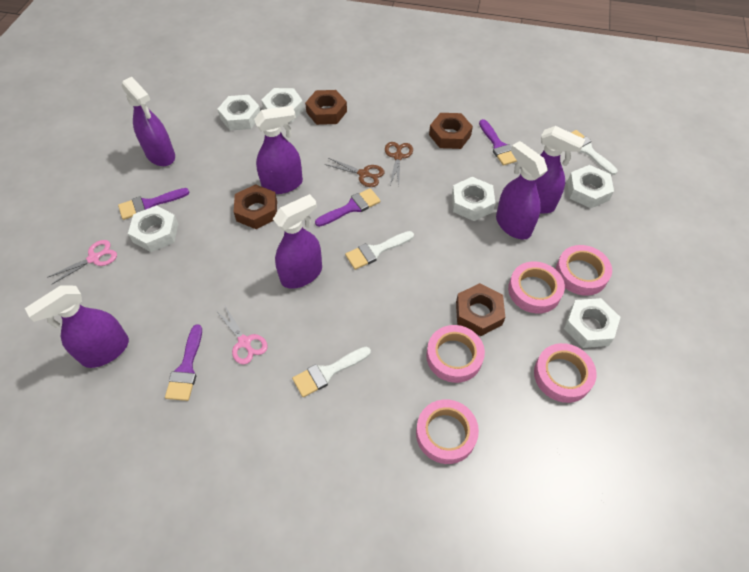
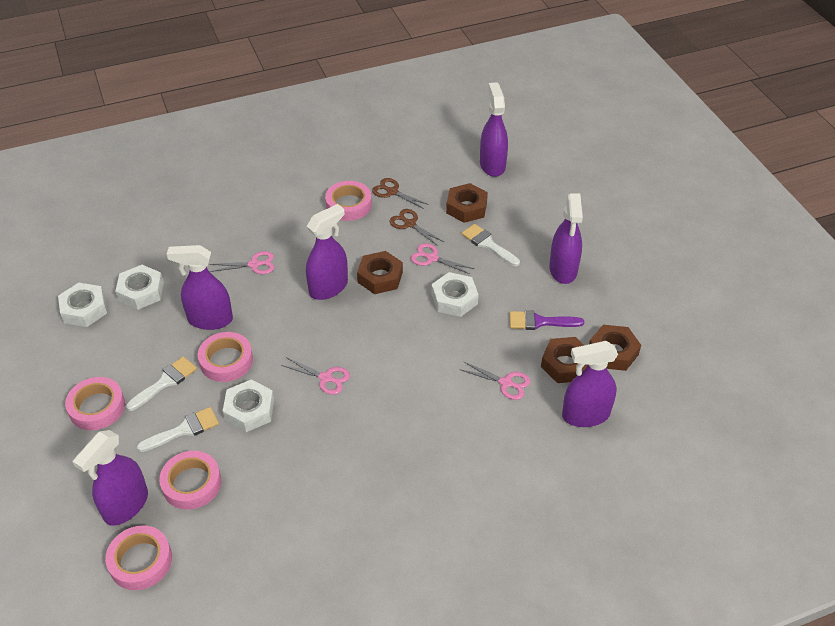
pink scissors: [47,240,117,285] [216,306,268,365] = 2 -> [210,251,274,274] [281,357,350,395] [411,243,474,274] [459,362,530,400] = 4
purple brush: [118,188,190,220] [165,324,202,401] [315,188,381,227] [479,119,517,166] = 4 -> [509,310,584,330] = 1
white nut: [128,206,178,252] [218,95,260,131] [262,88,304,123] [452,177,495,221] [564,298,620,348] [567,165,614,208] = 6 -> [58,283,107,327] [115,265,164,310] [223,380,274,432] [431,272,479,317] = 4

